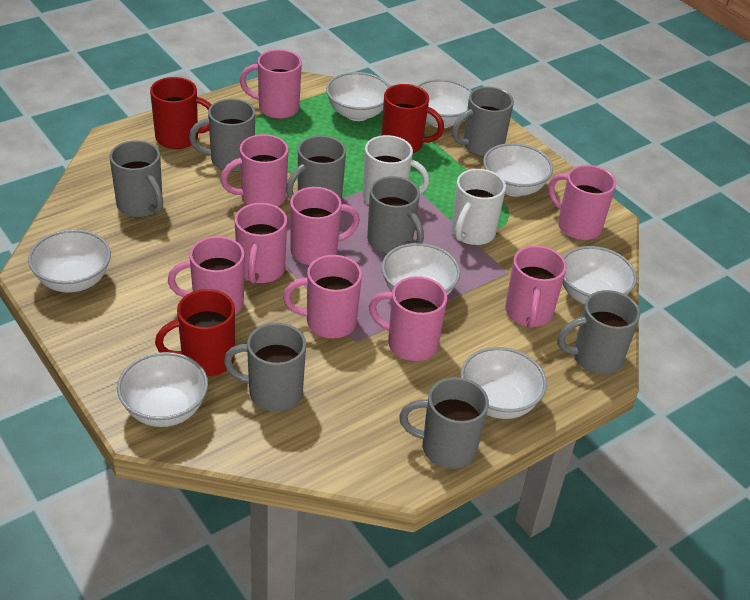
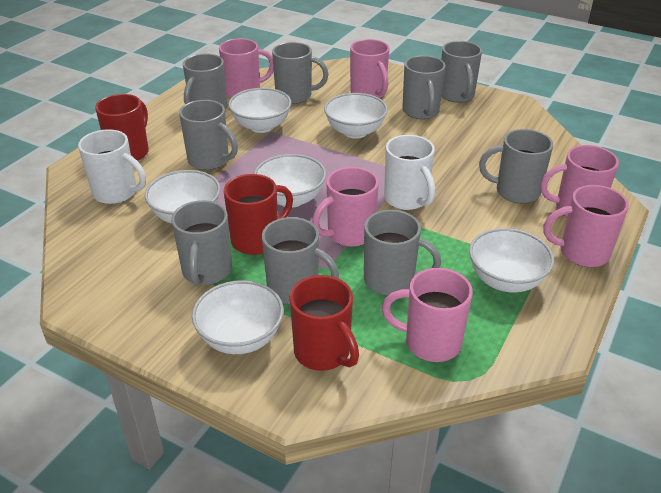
grey mug: [110,140,163,218] [189,99,255,172] [224,323,306,412] [286,135,346,200] [367,176,424,254] [399,377,489,469] [452,87,514,157] [557,290,640,374] = 8 -> [171,200,232,286] [179,100,238,170] [183,53,227,110] [262,217,339,304] [272,42,329,104] [364,210,441,296] [402,55,446,119] [441,41,482,103] [479,129,553,204] = 9
pink mug: [168,236,244,315] [221,134,289,207] [235,203,287,284] [240,49,302,119] [283,255,362,339] [290,187,360,265] [369,276,447,361] [505,245,567,328] [548,165,616,240] = 9 -> [219,38,274,98] [312,167,379,247] [350,39,389,98] [382,268,473,362] [540,145,619,217] [543,185,629,267] = 6
white bowl: [28,229,111,293] [117,352,208,427] [326,72,390,121] [382,243,460,296] [417,79,472,128] [461,347,547,419] [483,143,553,197] [563,246,637,305] = 8 -> [145,170,221,223] [192,280,284,354] [228,88,291,133] [254,154,326,208] [324,93,388,139] [469,228,554,293] = 6

